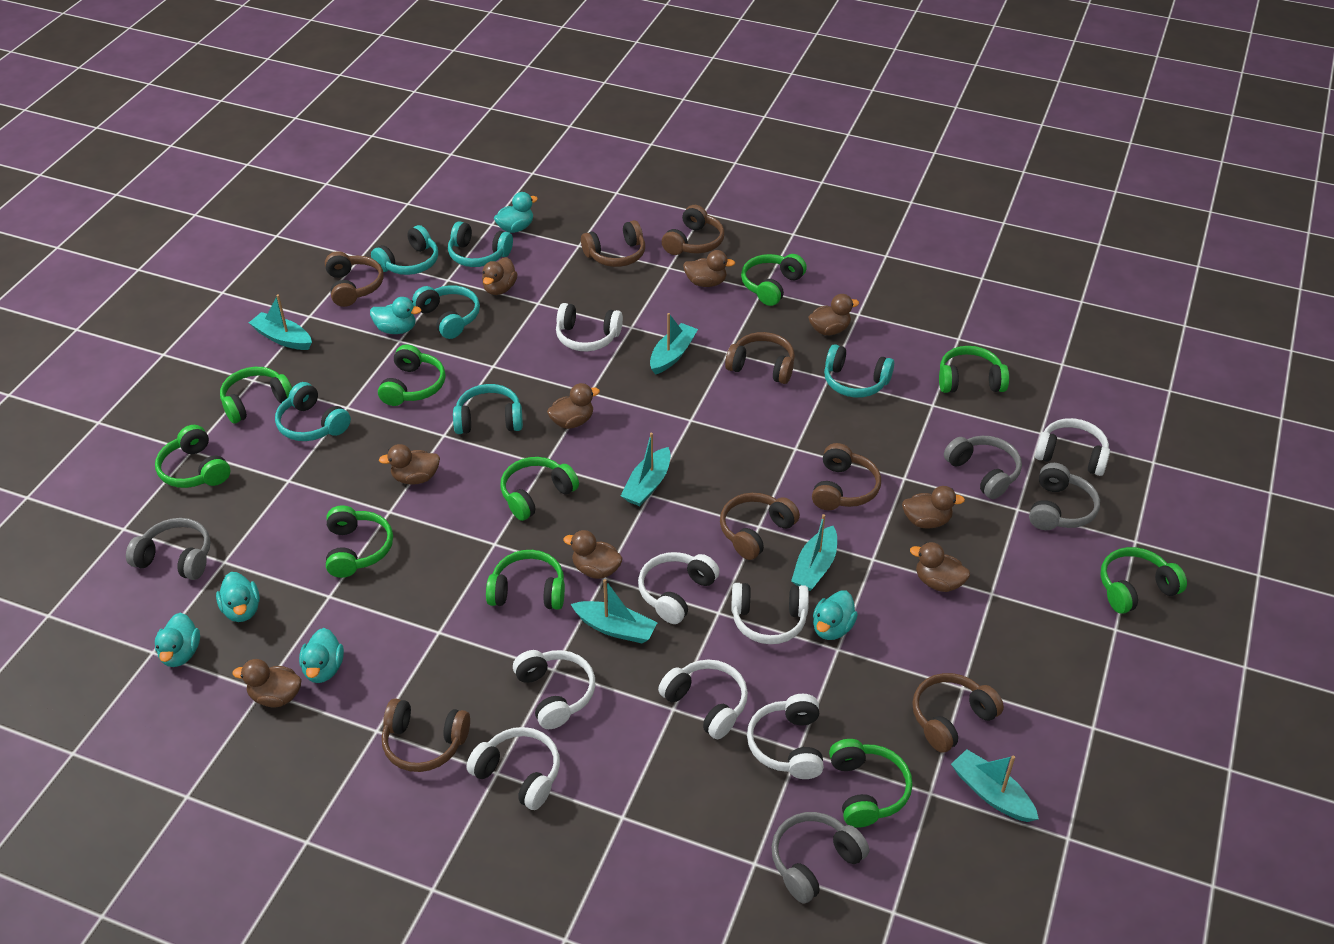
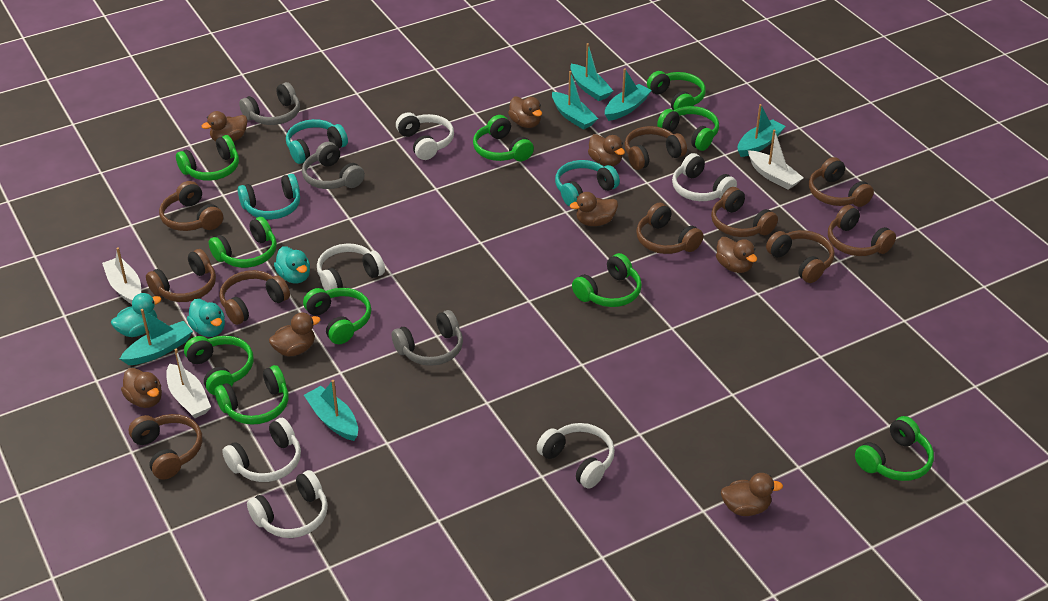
brown duck: [233,659,302,707] [379,444,440,485] [482,257,518,295] [547,383,600,429] [563,530,623,579] [683,250,735,287] [808,294,859,335] [902,486,965,529] [910,542,970,592] = 9 -> [121,368,162,408] [202,111,248,142] [269,312,320,357] [508,97,542,128] [570,192,618,226] [588,134,625,166] [716,237,757,273] [721,473,783,516] = 8
brown headphones: [325,251,383,307] [382,699,470,772] [581,220,645,267] [662,205,724,255] [720,493,800,560] [725,332,795,384] [812,443,881,510] [912,673,1004,753] = 8 -> [129,414,202,480] [146,249,216,302] [159,181,223,231] [219,270,290,325] [624,126,687,170] [636,203,704,254] [711,187,778,237] [766,230,835,283] [809,157,874,207] [828,205,896,256] = 10
grey headphones: [126,518,211,580] [771,812,869,904] [944,436,1022,499] [1029,463,1100,530] = 4 -> [239,82,300,125] [302,142,365,189] [392,310,463,366] = 3
turquoise duck: [155,613,200,667] [216,572,260,622] [299,628,344,683] [370,297,421,334] [494,192,538,233] [813,590,858,640] = 6 -> [111,293,162,337] [187,299,225,337] [274,247,310,284] = 3
turquoise headphones: [275,382,351,441] [371,225,438,275] [412,285,480,339] [448,221,513,267] [453,384,523,434] [824,344,894,398] = 6 -> [238,174,300,219] [286,119,348,164] [555,160,620,207] = 3
white boat: none = 0 -> [102,247,141,304] [166,349,211,418] [748,130,804,190] = 3
white headphones: [466,727,560,810] [513,650,595,729] [556,303,623,351] [638,552,720,624] [658,660,748,739] [731,583,809,644] [747,694,824,779] [1035,418,1110,476] = 8 -> [222,418,301,482] [247,470,328,538] [317,243,385,291] [396,112,454,160] [537,423,615,489] [672,153,737,201] = 6

